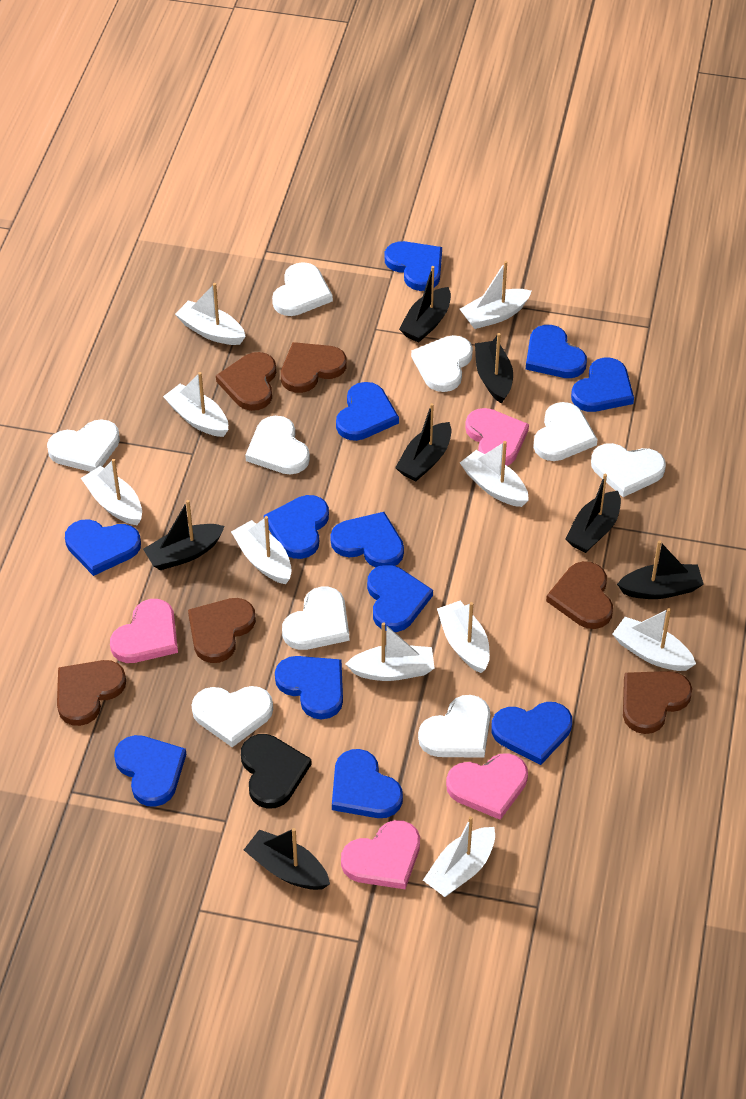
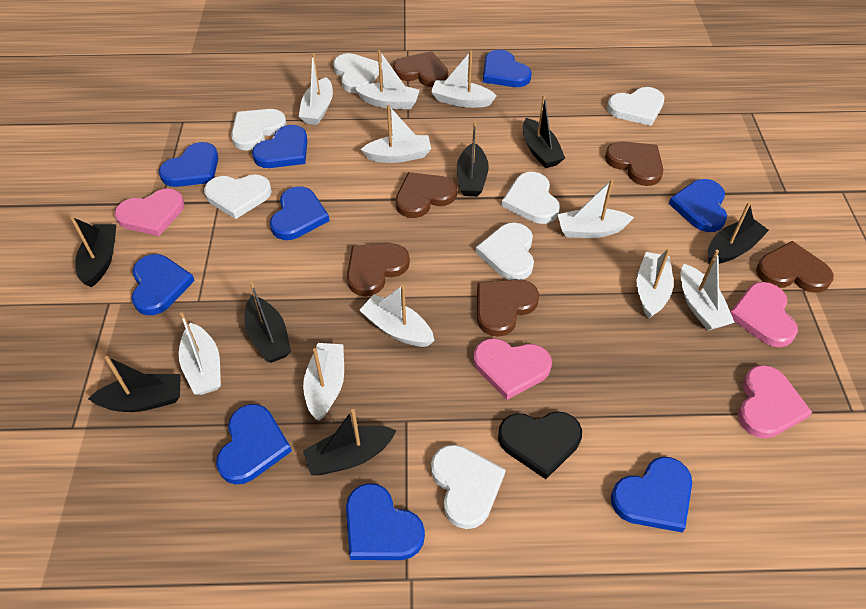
blue heart: [65,519,141,576] [114,735,186,807] [264,495,329,559] [275,656,343,719] [330,512,404,568] [332,749,403,818] [336,382,399,441] [367,565,433,632] [385,241,442,291] [491,702,572,765] [526,325,587,378] [571,358,634,412] = 12 -> [131,254,195,315] [159,142,219,187] [216,404,292,484] [252,125,308,168] [270,186,330,240] [346,483,425,560] [483,50,532,87] [611,457,692,533] [669,179,727,232] = 9
white heart: [47,419,120,472] [192,686,273,747] [245,416,310,475] [272,262,333,316] [282,586,349,650] [411,335,473,392] [418,695,490,758] [533,402,598,461] [591,443,666,497] = 9 -> [204,175,272,219] [231,109,287,151] [333,53,382,93] [431,445,506,529] [476,223,534,280] [501,172,560,224] [607,87,665,126] = 7

